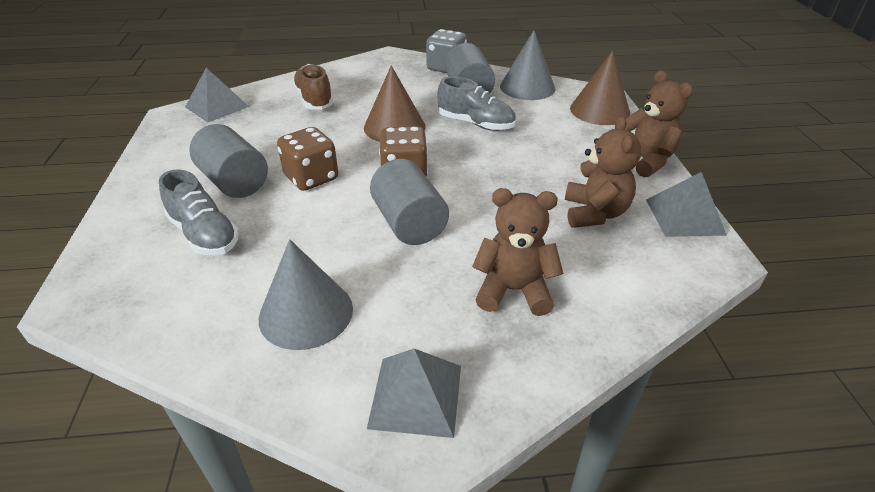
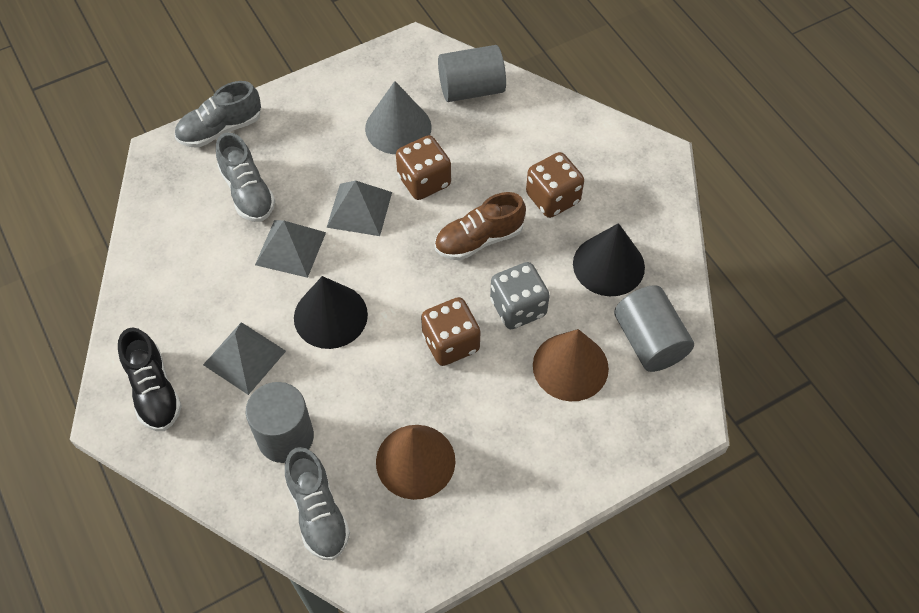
black cone: none = 0 -> [294,276,368,349] [573,223,645,296] = 2
black shoe: none = 0 -> [118,327,182,431] = 1
brown dice: [277,127,338,191] [379,126,428,177] = 2 -> [396,135,451,200] [421,297,480,366] [526,152,584,218] = 3
brown teddy bear: [472,188,564,316] [565,116,641,228] [626,70,693,178] = 3 -> none = 0
grey cone: [259,239,353,350] [500,30,555,100] = 2 -> [365,81,432,154] = 1
grey shoe: [159,169,239,256] [437,77,516,131] = 2 -> [175,81,261,148] [216,132,275,222] [285,447,350,560] = 3

